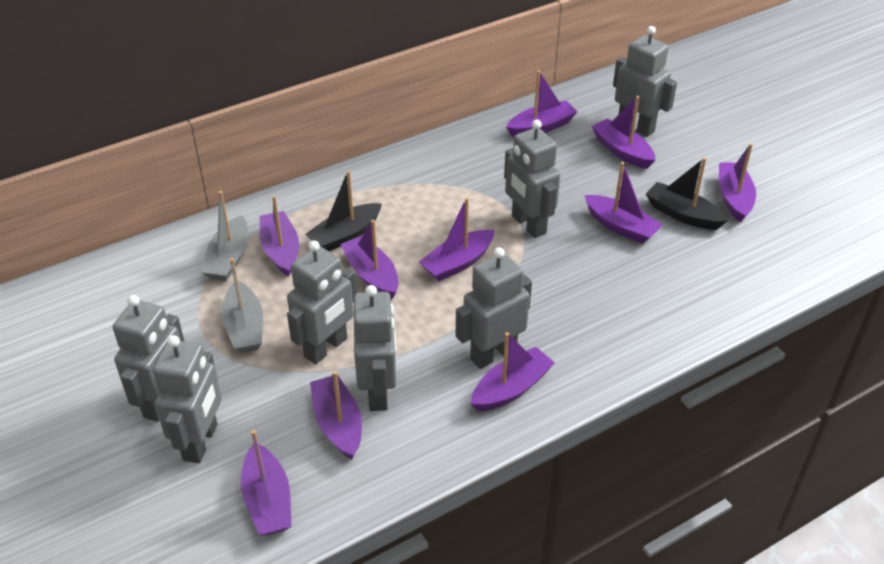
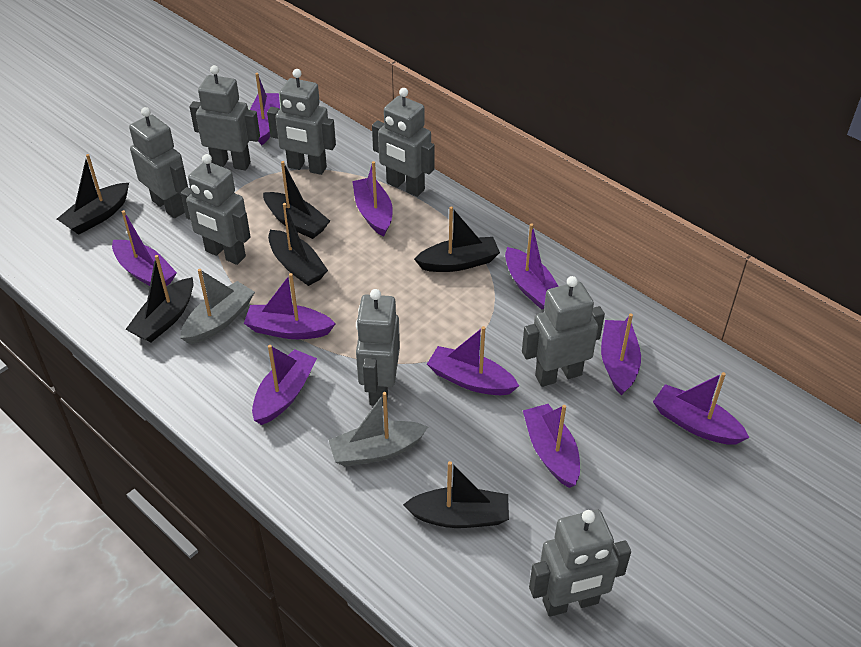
black boat: [305,170,382,251] [646,157,728,230] = 2 -> [57,154,129,235] [125,255,193,343] [263,161,330,239] [268,203,328,286] [403,461,509,528] [414,206,500,272] = 6
grey robot: [113,295,184,422] [153,335,222,463] [287,241,357,364] [354,285,397,411] [456,247,532,369] [504,119,560,238] [613,26,677,137] = 7 -> [129,107,188,218] [181,154,250,265] [190,65,260,170] [267,69,336,175] [356,289,400,406] [372,88,435,197] [522,276,605,387] [529,510,631,617] = 8

